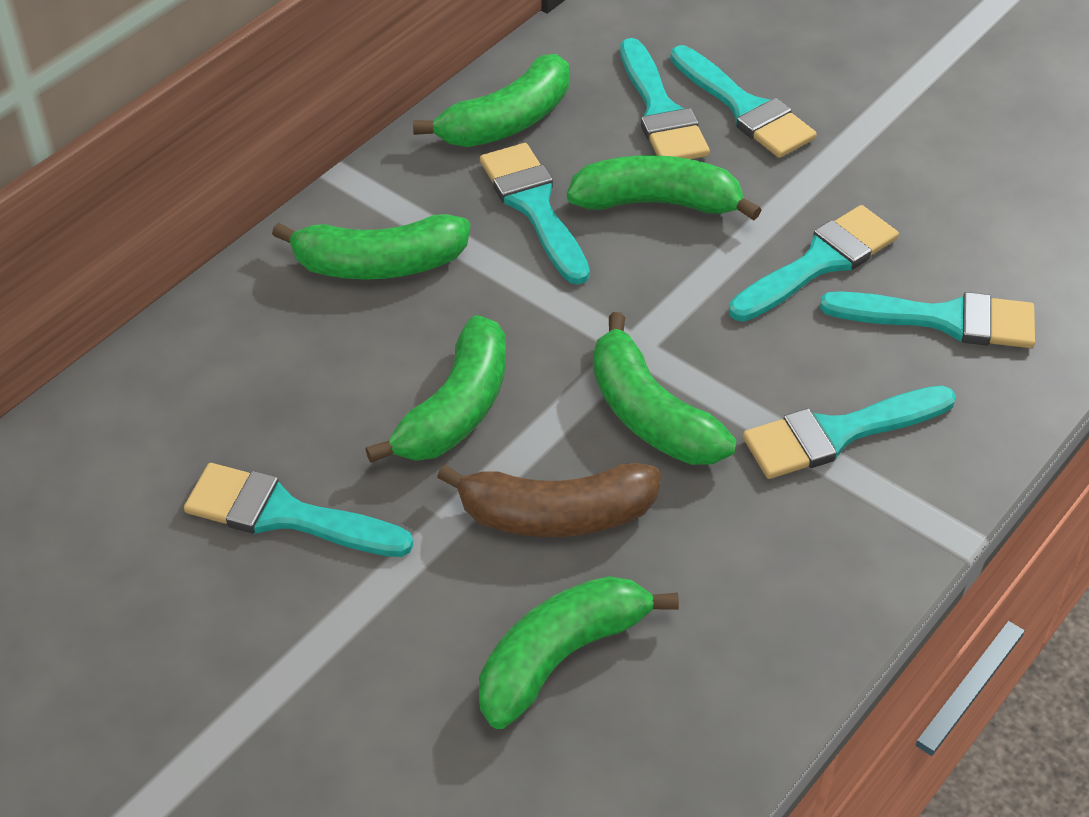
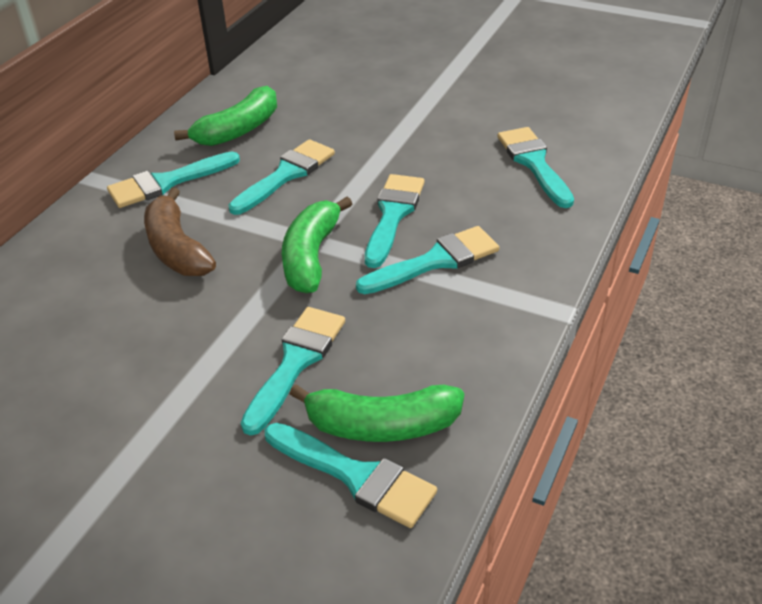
green banana: [272,214,470,280] [366,315,506,463] [413,54,569,147] [479,576,679,729] [567,155,762,221] [593,312,737,465] = 6 -> [174,86,277,146] [282,197,352,293] [290,384,464,442] = 3

